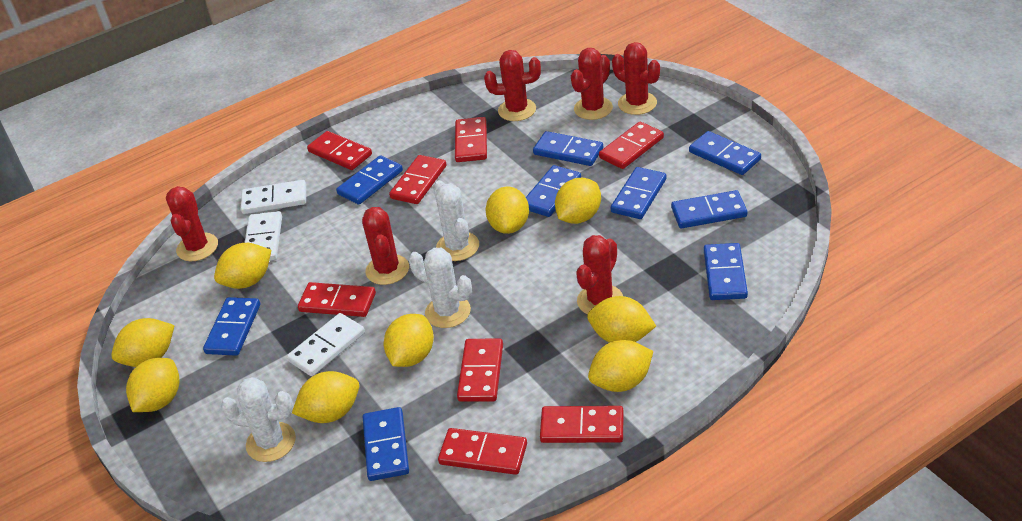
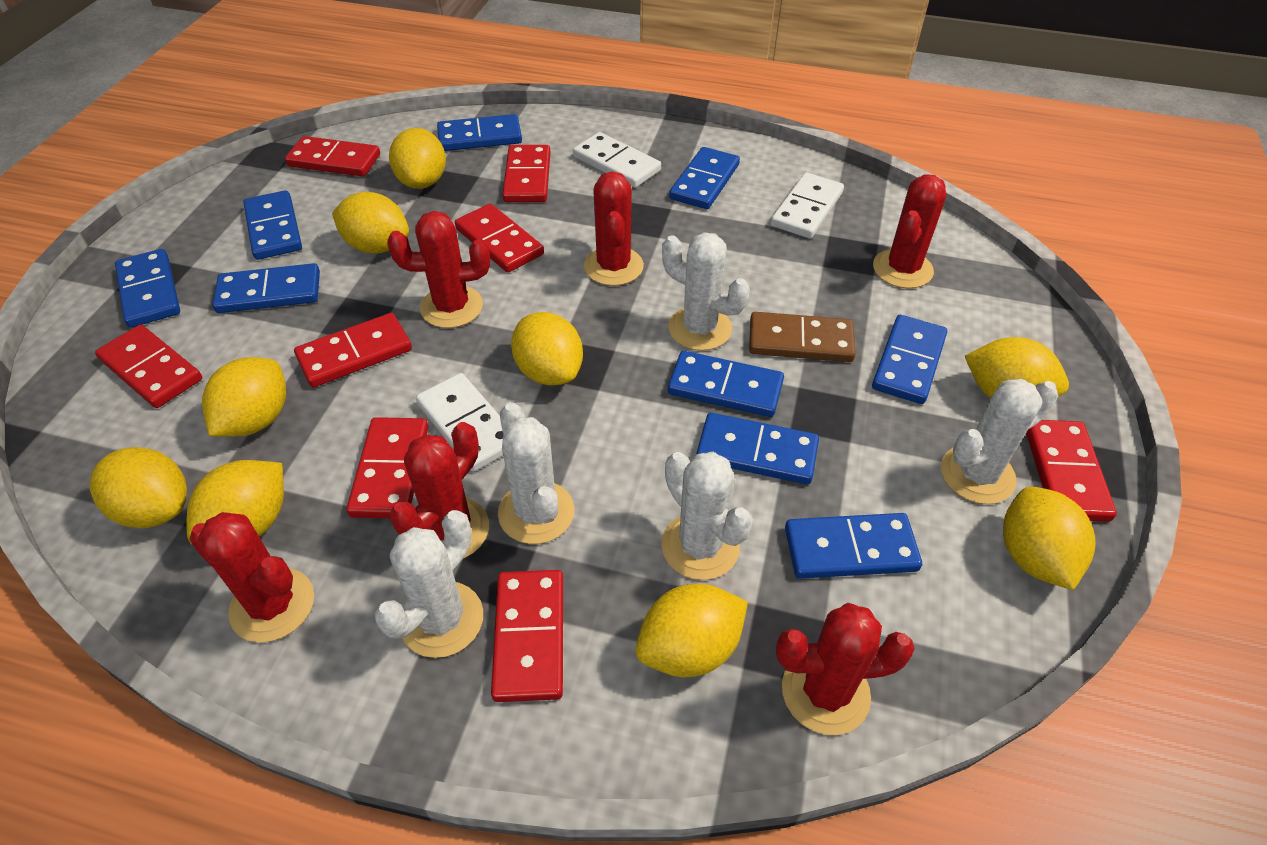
brown domino: none = 0 -> [749,312,856,362] = 1
white cactus: [221,377,296,462] [409,248,472,328] [433,180,479,261] = 3 -> [374,510,483,658] [498,402,574,544] [661,452,753,580] [662,232,750,351] [941,379,1058,504] = 5

